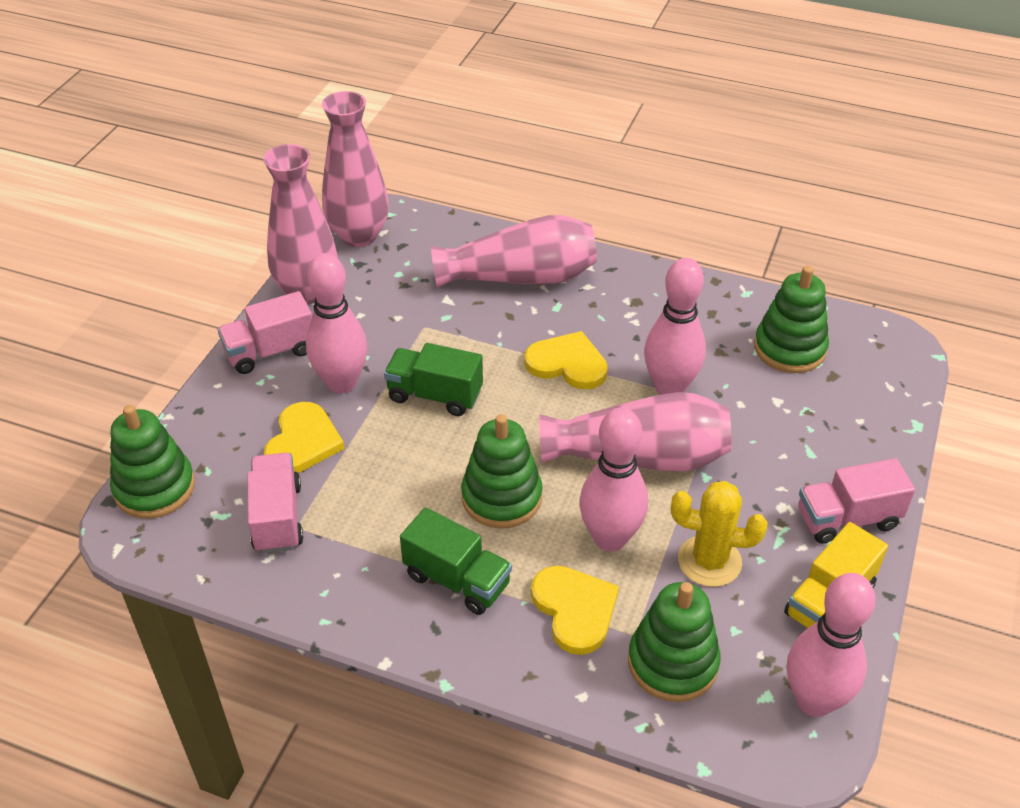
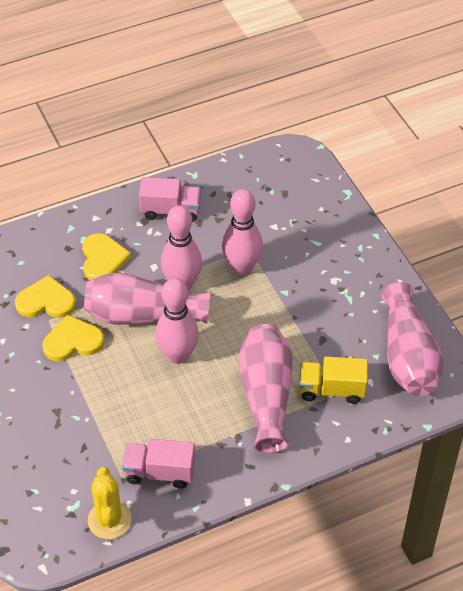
green stacking toy: [110,405,195,519] [461,414,543,529] [628,582,721,702] [754,266,829,373] = 4 -> none = 0
green truck: [384,343,483,416] [400,507,512,615] = 2 -> none = 0
pink bowling pin: [306,253,367,394] [579,407,648,552] [644,258,706,395] [787,573,876,717] = 4 -> [155,278,199,364] [161,205,202,290] [222,189,263,276] = 3
pink truck: [218,291,312,374] [248,453,303,553] [798,458,915,544] = 3 -> [122,439,195,488] [139,177,201,222] = 2
pink vase: [263,144,338,304] [322,91,389,247] [431,215,597,288] [539,392,732,472] = 4 -> [84,273,210,325] [239,324,293,453] [382,282,443,396] = 3

